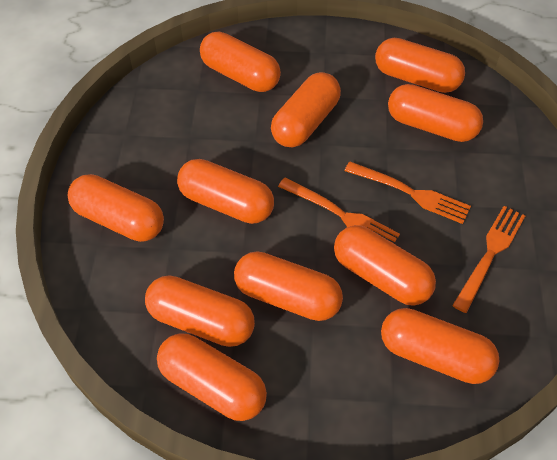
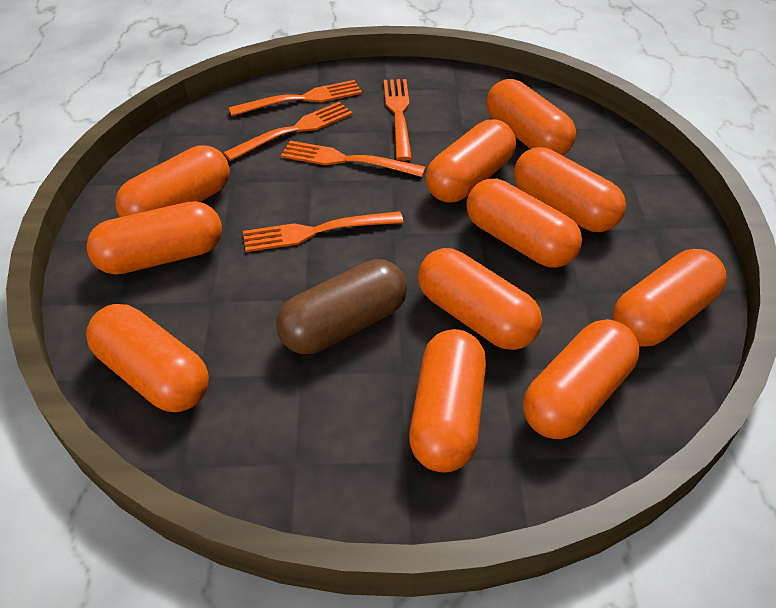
brown capsule: none = 0 -> [276,259,407,354] = 1
orange fork: [278,177,400,243] [345,162,471,224] [452,206,525,313] = 3 -> [224,102,353,161] [229,80,362,116] [243,211,404,252] [281,141,426,177] [384,79,412,161] = 5

